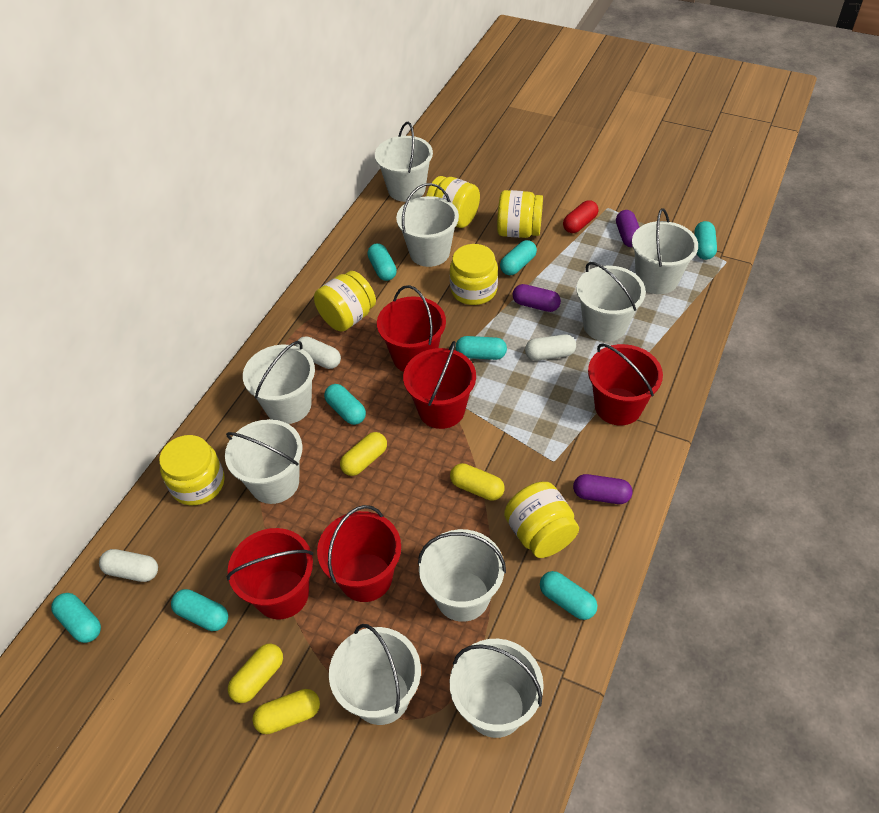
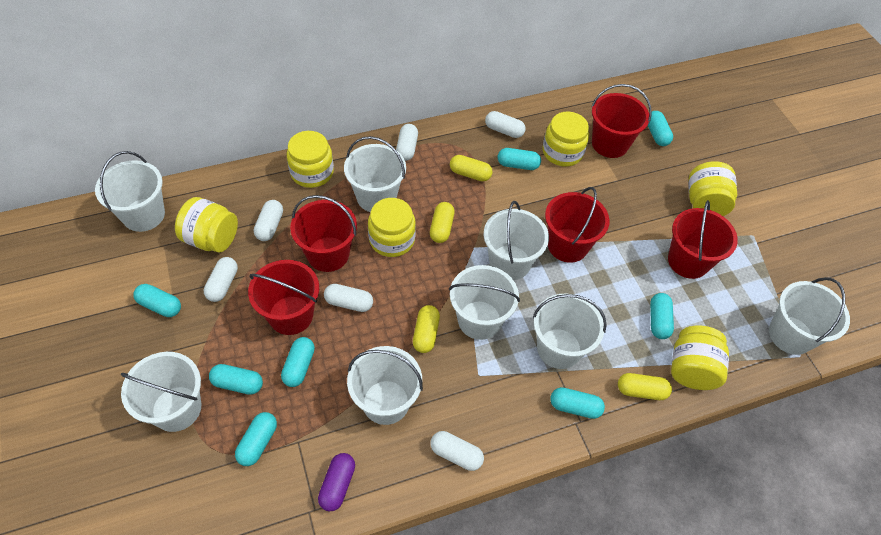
purple capsule: [513,284,561,312] [573,474,632,504] [616,210,639,247] = 3 -> [318,453,355,511] = 1
red capsule: [563,200,599,233] = 1 -> none = 0
white bucket: [225,419,302,504] [243,341,315,424] [329,624,421,725] [375,122,433,202] [396,183,459,267] [418,529,506,622] [450,639,544,738] [577,262,646,342] [632,208,698,294] = 9 -> [95,151,165,232] [121,352,201,432] [344,136,406,212] [347,346,423,425] [449,265,520,340] [484,201,549,280] [533,294,607,369] [769,277,850,355] = 8
white capsule: [99,549,158,582] [295,336,341,369] [525,334,576,361] = 3 -> [204,257,238,302] [254,200,283,241] [324,284,373,312] [396,124,418,161] [431,431,484,471] [485,111,526,138] = 6

